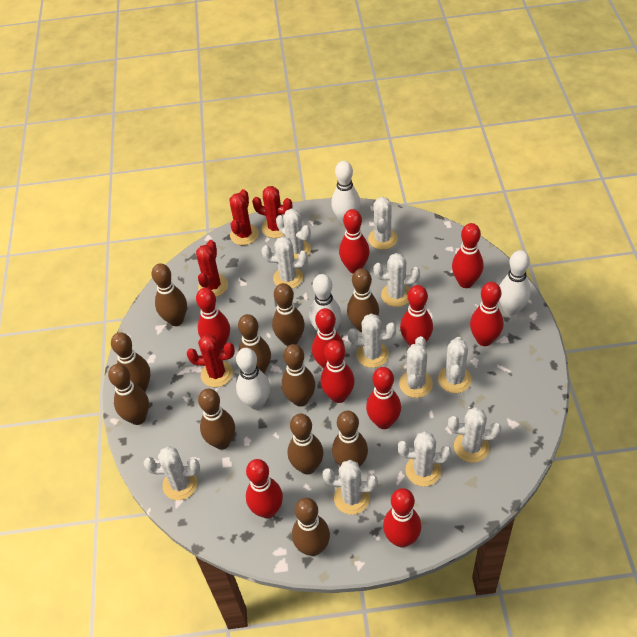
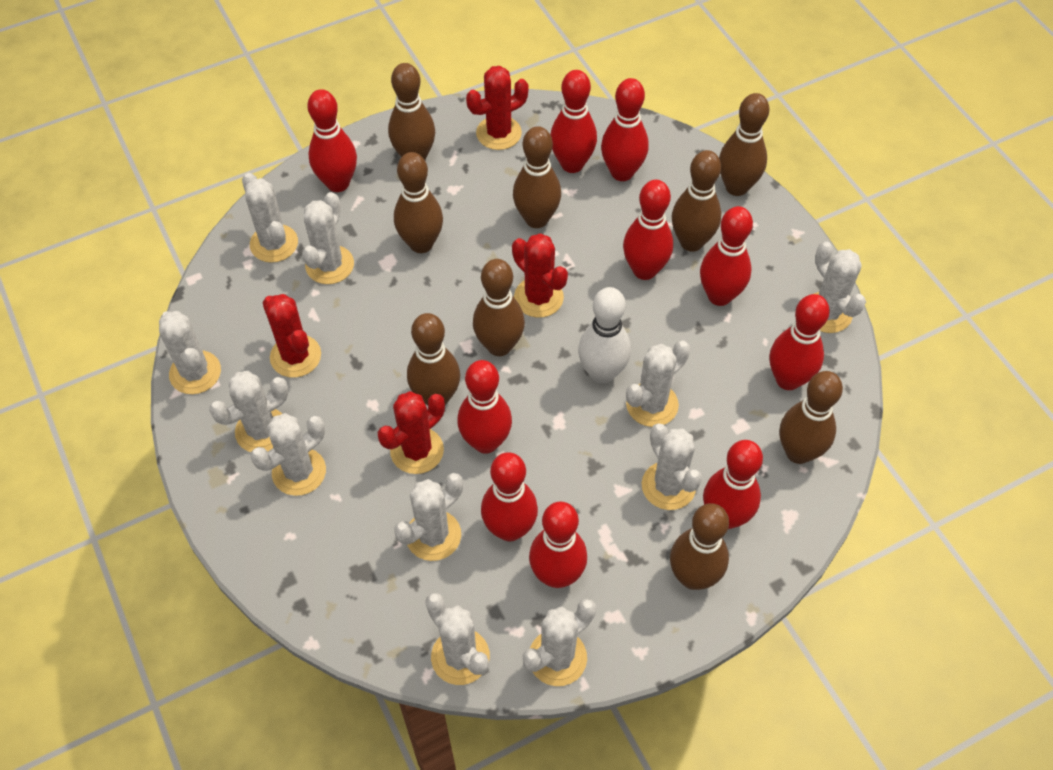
brown bowling pin: [108,364,149,425] [111,332,150,391] [152,263,187,326] [198,389,235,450] [238,314,271,373] [272,283,305,346] [281,344,315,407] [288,414,324,474] [292,498,330,556] [332,411,368,467] [347,268,379,332] = 11 -> [388,63,435,160] [394,152,443,253] [407,313,460,406] [473,259,525,356] [513,126,561,228] [670,503,729,590] [672,150,721,252] [719,93,769,196] [780,371,843,464] = 9
white bowling pin: [236,348,270,410] [310,274,342,332] [331,161,361,225] [499,250,531,315] = 4 -> [578,287,631,384] = 1

